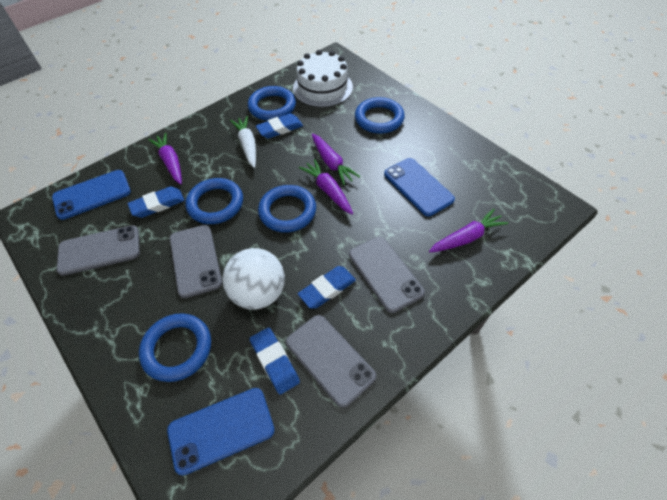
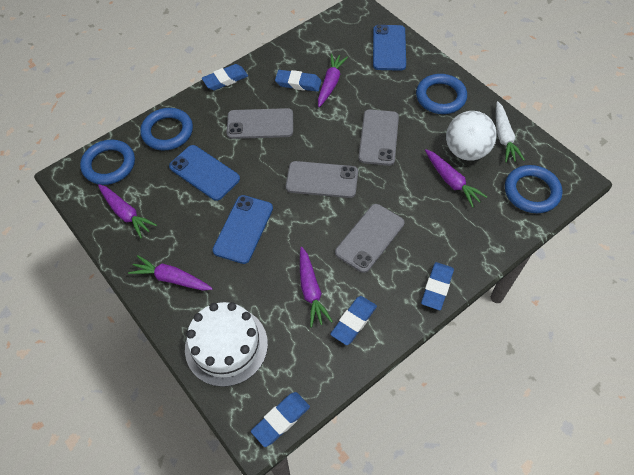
blue eraser: [128,187,185,218] [250,327,300,395] [256,113,303,139] [298,266,356,308] = 4 -> [202,64,248,90] [251,392,310,447] [275,70,321,92] [330,296,377,345] [421,262,454,310] = 5
blue ring: [139,313,211,382] [185,178,243,224] [248,86,296,121] [258,185,316,233] [355,97,405,134] = 5 -> [80,139,135,185] [140,108,193,150] [416,74,467,114] [505,165,563,213] = 4
purple carrot: [148,133,182,184] [299,159,353,214] [312,133,360,185] [429,209,508,253] = 4 -> [98,184,157,238] [128,255,213,291] [300,247,333,327] [318,53,348,107] [425,149,487,208] = 5

